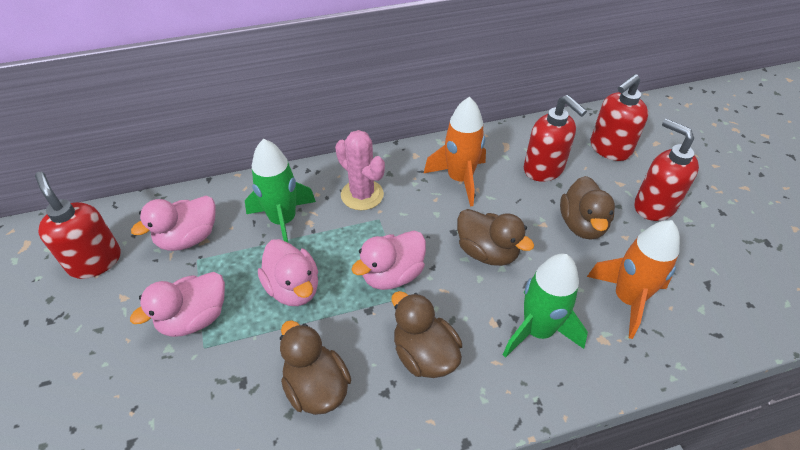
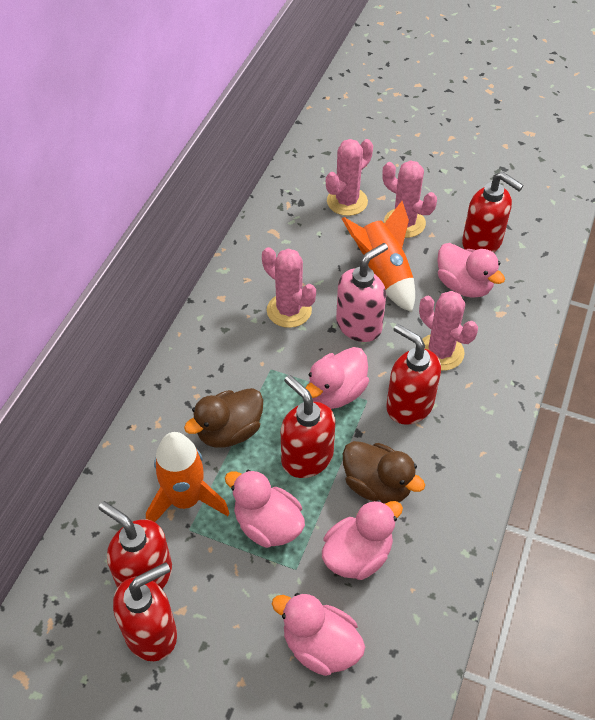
brown duck: [280,320,351,415] [391,291,462,378] [457,209,534,266] [560,176,615,240] = 4 -> [184,388,263,448] [343,441,425,504] = 2
green rocket: [245,139,316,243] [503,254,588,358] = 2 -> none = 0
pink cactus: [335,130,385,210] = 1 -> [262,247,316,328] [326,139,373,216] [382,160,437,238] [419,291,478,371] = 4
pink duck: [130,272,225,337] [131,196,216,251] [258,239,318,306] [351,231,426,290] = 4 -> [225,470,305,548] [272,593,365,676] [305,347,369,409] [322,500,403,580] [437,243,505,298] = 5
pink soap dispenser: none = 0 -> [336,243,388,342] = 1
red soap dispenser: [35,172,121,279] [524,95,587,182] [591,74,648,161] [634,119,699,221] = 4 -> [99,501,172,589] [113,562,177,661] [281,375,335,478] [386,324,441,425] [462,172,524,253] = 5

